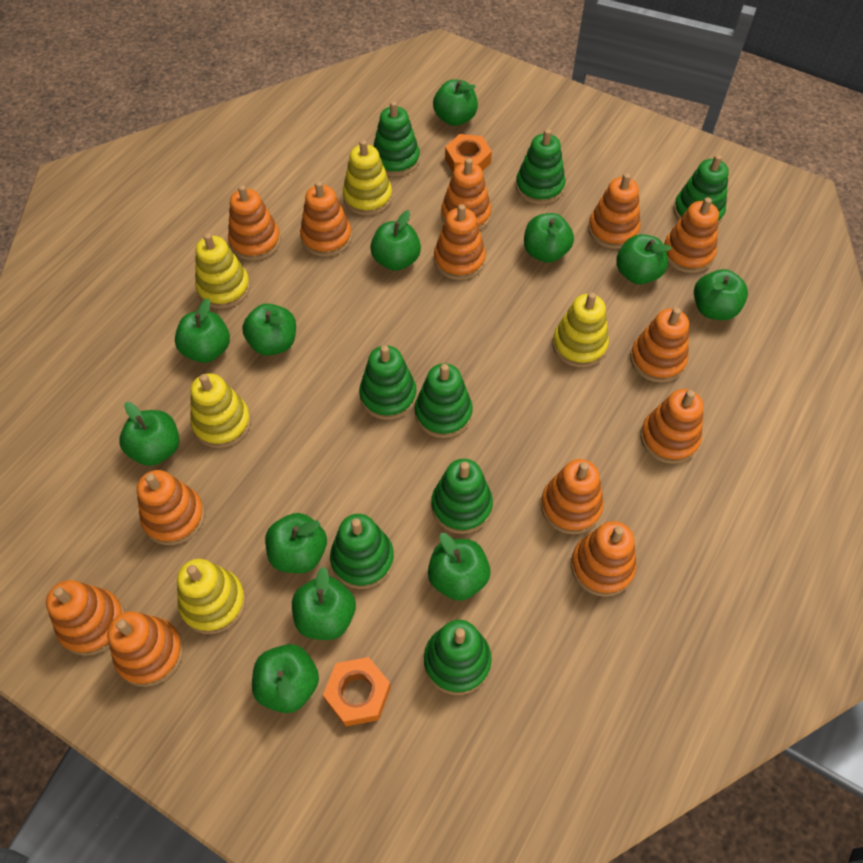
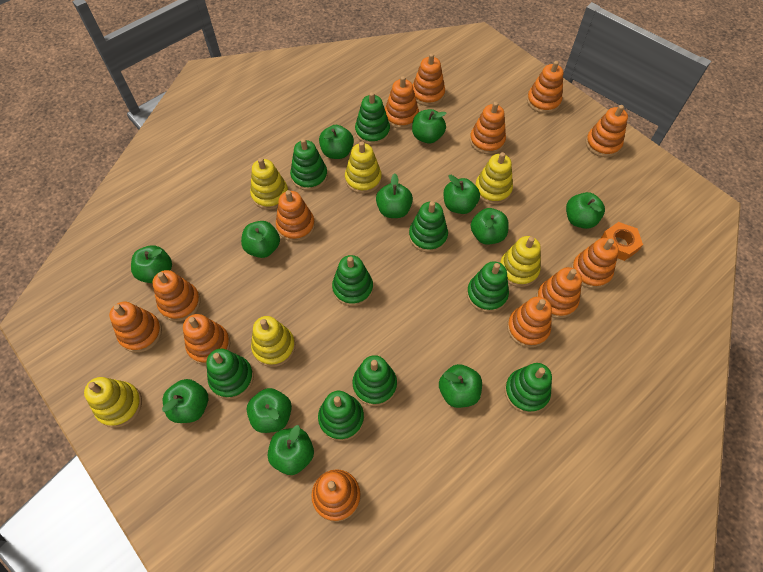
green stacking toy: [330,514,394,589] [359,345,417,420] [373,101,420,177] [415,363,473,438] [424,620,492,695] [431,459,493,534] [516,129,565,204] [673,155,729,224] = 8 -> [206,349,254,399] [290,138,328,191] [318,391,364,441] [332,255,373,306] [352,355,397,406] [355,92,390,145] [409,201,448,253] [467,261,509,313] [505,363,552,414] = 9
orange nut: [323,657,391,726] [445,134,492,172] = 2 -> [601,222,643,261] = 1
yellow stacking toy: [177,559,246,634] [190,373,251,448] [195,233,250,309] [343,140,392,215] [552,292,609,367] = 5 -> [84,377,142,428] [250,158,288,210] [251,316,295,367] [345,141,382,194] [475,152,513,204] [500,236,541,287] = 6

